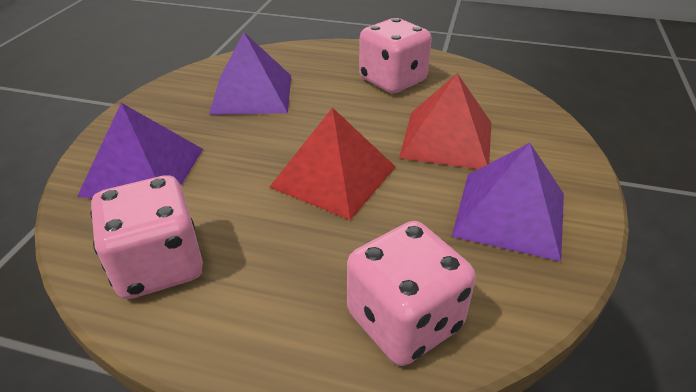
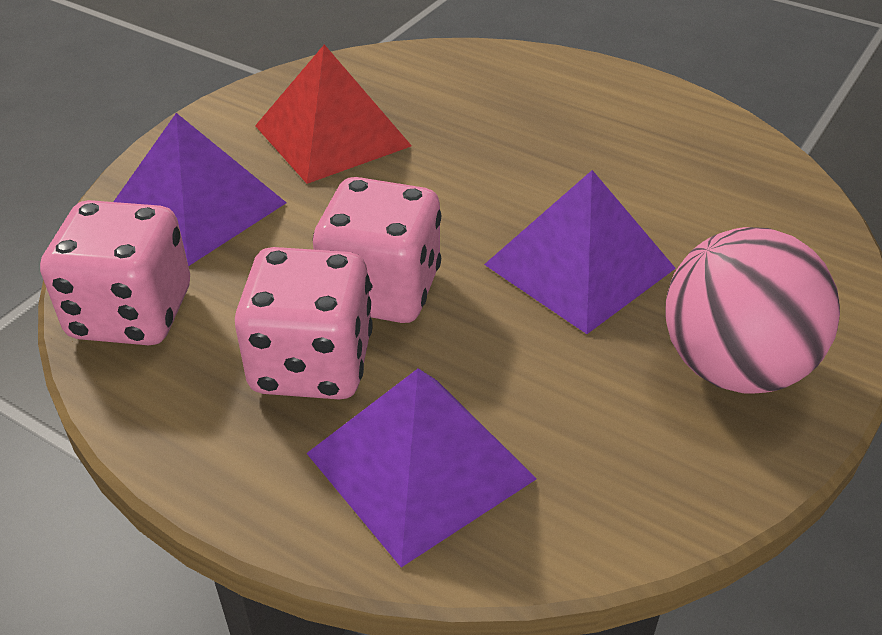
pink ball: none = 0 -> [665,227,840,393] = 1
red pyramid: [270,107,396,220] [399,73,491,169] = 2 -> [255,44,412,184] = 1

